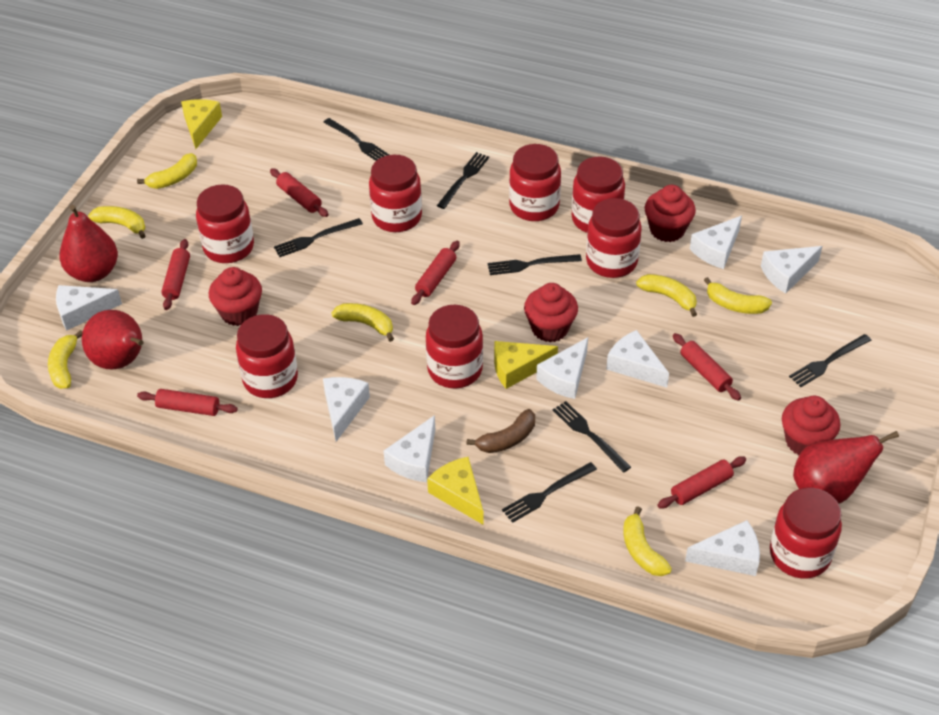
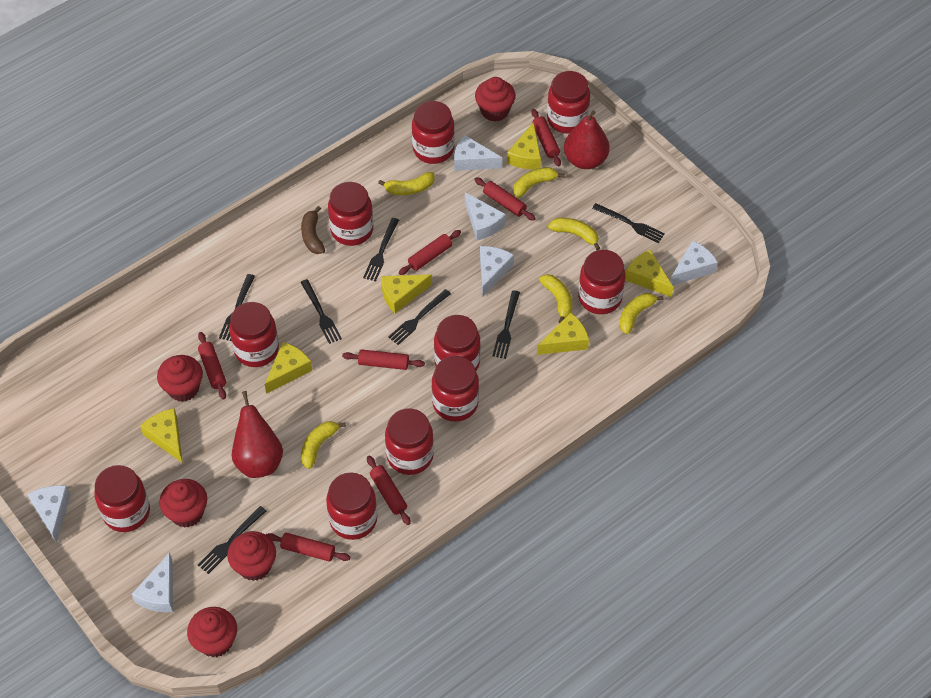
red cupcake: [209,267,262,326] [524,283,578,342] [645,185,696,242] [782,396,841,456] = 4 -> [157,355,203,402] [159,479,207,528] [187,607,237,657] [227,531,276,581] [475,77,516,122] = 5
red jar: [196,184,254,263] [236,314,298,398] [369,155,422,232] [426,305,483,388] [509,144,561,221] [572,156,625,233] [586,198,642,278] [770,488,842,579] = 8 -> [94,465,150,532] [229,302,279,367] [326,473,377,540] [328,182,373,246] [385,408,434,475] [412,101,455,164] [432,356,479,422] [434,315,481,371] [547,71,590,133] [578,250,625,314] = 10
red pear: [59,205,118,282] [82,310,144,370] [793,431,899,504] = 3 -> [232,391,283,478] [564,110,609,169] = 2
red rolling pin: [137,389,238,416] [161,239,190,310] [270,168,328,217] [411,241,460,305] [658,456,746,508] [673,333,741,401] = 6 -> [198,332,226,400] [266,533,350,562] [342,349,425,370] [367,456,410,525] [399,230,461,275] [474,177,536,221] [531,109,561,166] = 7
white cheese: [56,285,122,331] [323,377,370,442] [384,415,435,482] [536,337,588,399] [606,330,669,388] [685,520,760,576] [690,216,742,269] [761,246,822,293] = 8 -> [28,485,71,543] [132,552,173,612] [454,135,502,171] [465,192,506,240] [480,246,514,296] [670,240,718,285] = 6
yellow banana: [48,330,83,389] [88,206,146,239] [137,153,197,189] [331,303,394,342] [623,506,672,576] [636,274,697,317] [704,277,772,314] = 7 -> [301,421,346,469] [378,172,435,195] [513,167,565,198] [539,274,572,323] [548,218,600,250] [619,293,664,334] = 6
yellow cheese: [181,99,222,149] [427,457,484,525] [494,341,558,389] = 3 -> [140,408,183,463] [265,342,312,394] [381,274,432,313] [507,122,541,170] [537,312,589,355] [625,250,674,297] = 6

